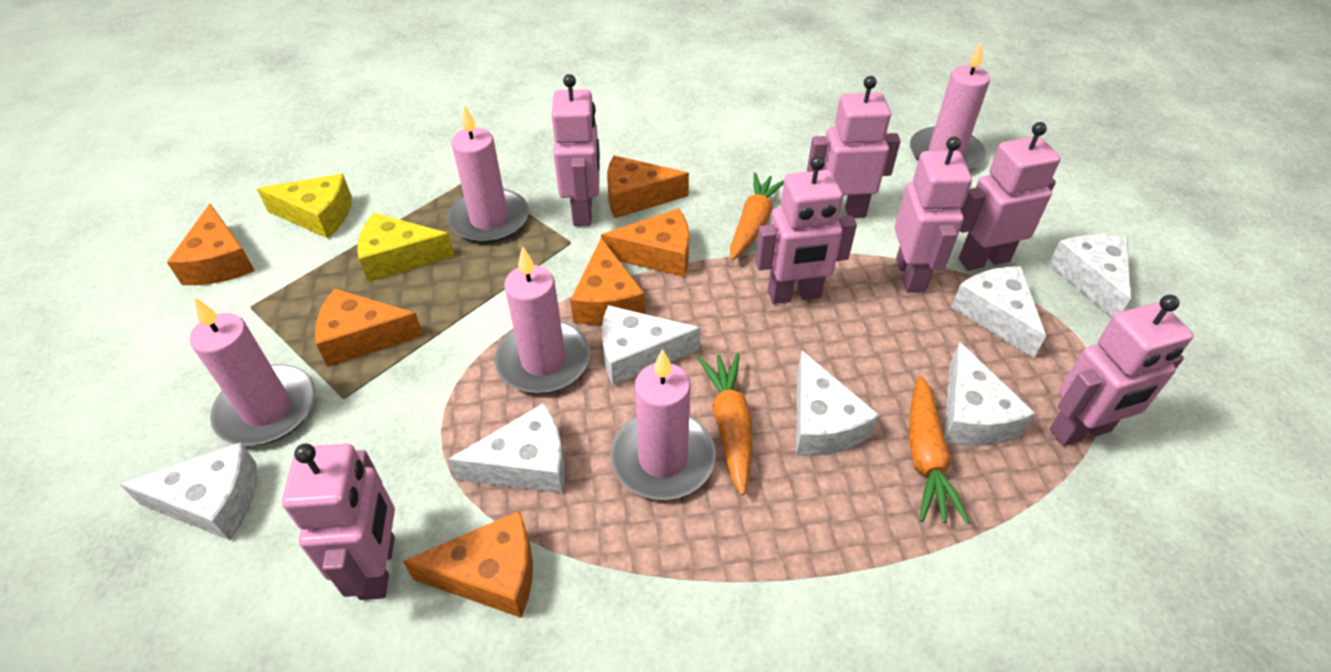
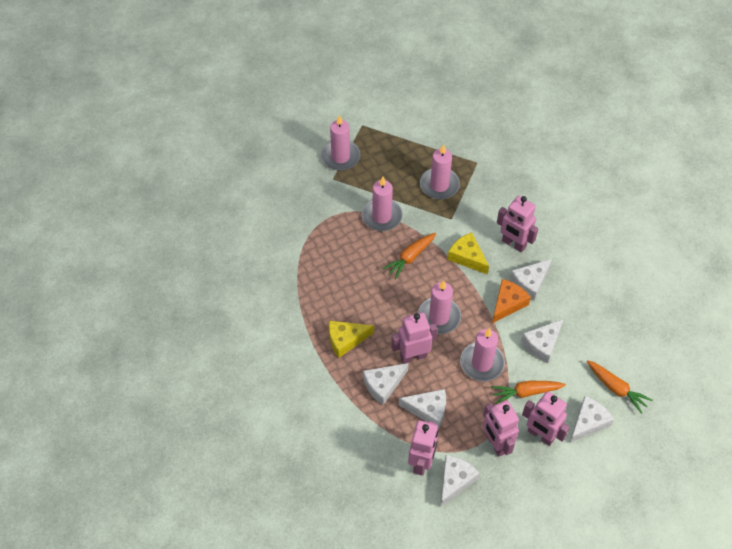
orange cheese: [167,204,255,285] [315,288,424,367] [403,511,533,618] [570,238,645,325] [601,208,689,277] [607,156,689,218] = 6 -> [492,279,531,323] = 1
pink robot: [282,443,395,600] [552,74,600,226] [755,156,857,304] [807,76,901,218] [895,137,972,293] [959,122,1061,271] [1050,295,1193,446] = 7 -> [391,312,438,364] [408,420,438,476] [483,400,519,457] [497,196,538,253] [522,391,570,446] = 5
white cheese: [119,442,257,540] [448,403,565,493] [602,305,700,385] [796,351,879,456] [944,342,1035,446] [951,266,1046,358] [1049,234,1131,318] = 7 -> [363,363,409,405] [399,389,446,429] [440,455,479,507] [510,259,552,300] [521,319,564,363] [569,396,614,443] = 6

